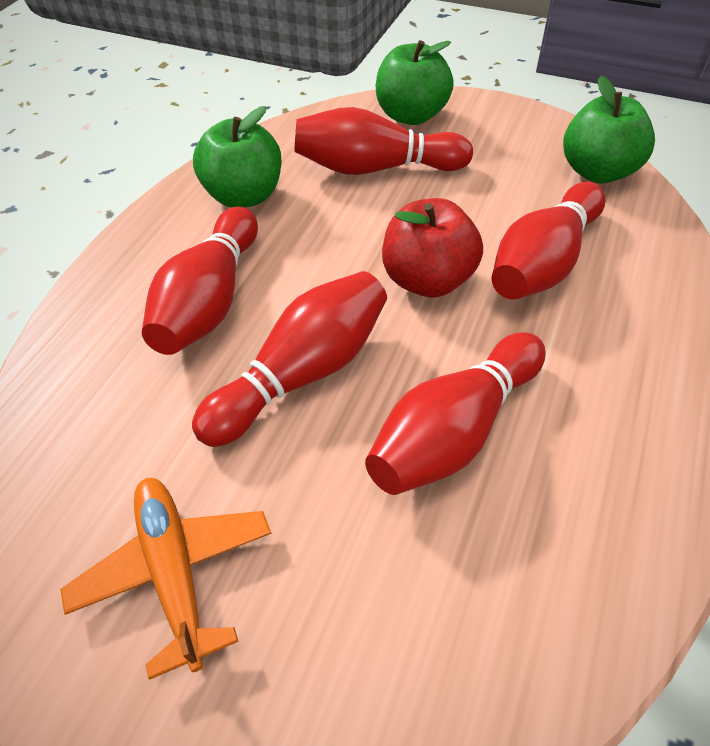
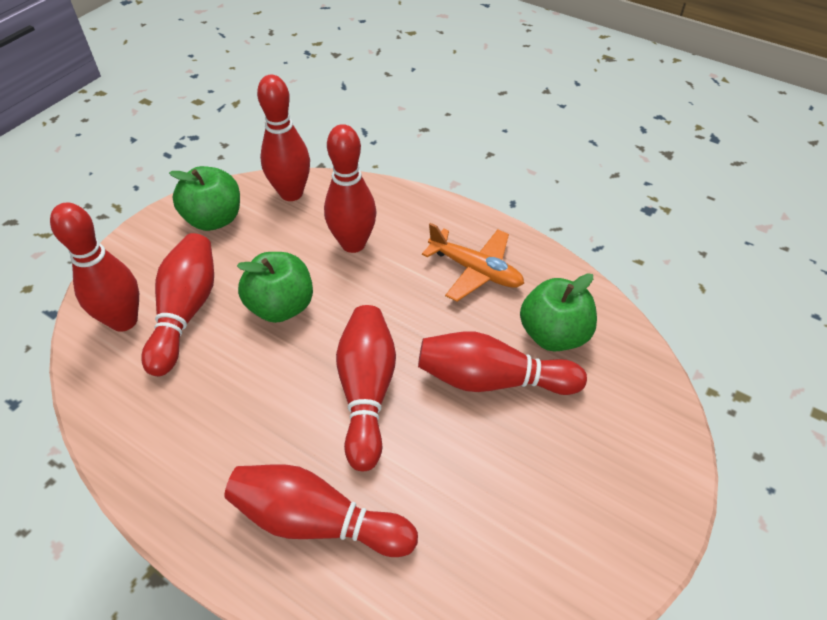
red apple: [382,198,483,297] = 1 -> none = 0
red bowling pin: [142,207,258,355] [192,271,387,447] [294,107,473,175] [365,332,546,495] [492,182,606,300] = 5 -> [50,203,139,332] [141,233,214,376] [224,464,418,557] [257,75,310,201] [324,124,377,253] [336,305,396,471] [418,332,587,395] = 7

